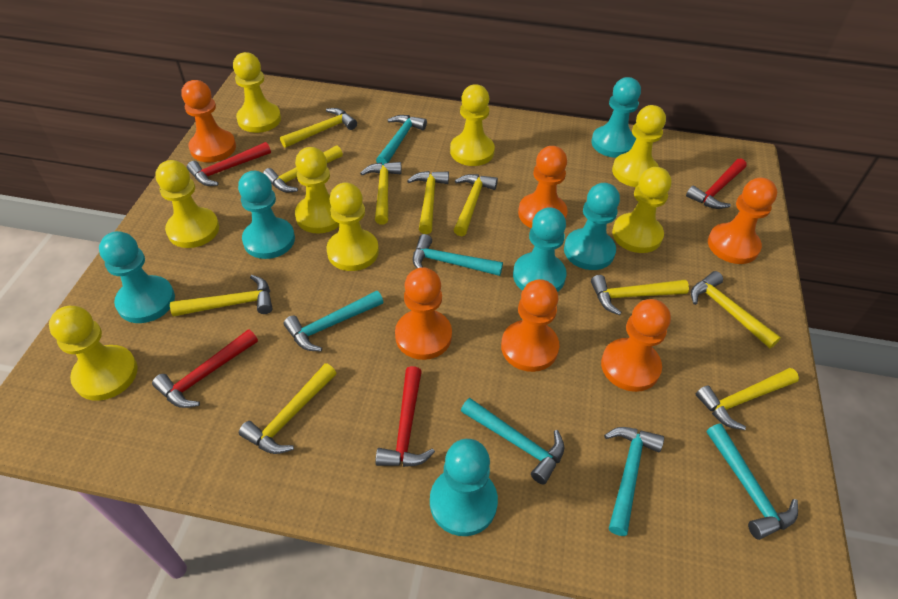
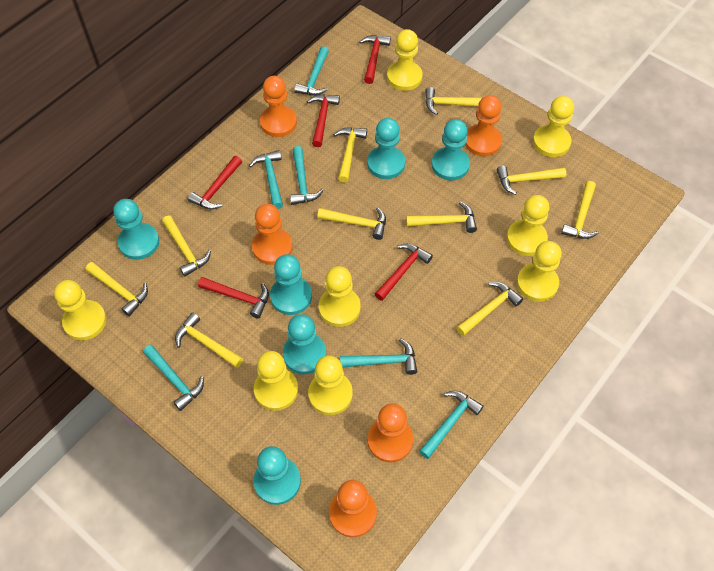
orange pawn: [182,80,236,162] [395,267,452,360] [501,279,559,372] [518,146,568,228] [601,299,671,392] [708,177,777,264] = 6 -> [252,204,293,265] [260,76,297,137] [329,480,377,538] [367,403,413,463] [465,95,502,156] = 5
red hammer: [152,329,258,408] [187,142,271,186] [375,366,435,467] [686,159,747,209] = 4 -> [188,156,242,210] [198,277,269,318] [307,94,340,147] [359,35,391,84] [375,243,433,301] = 5

